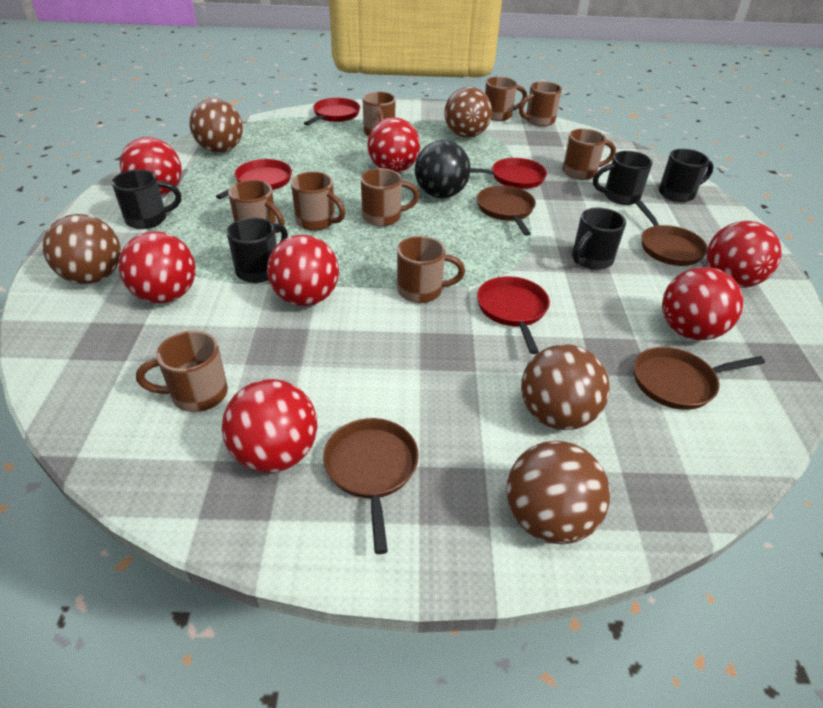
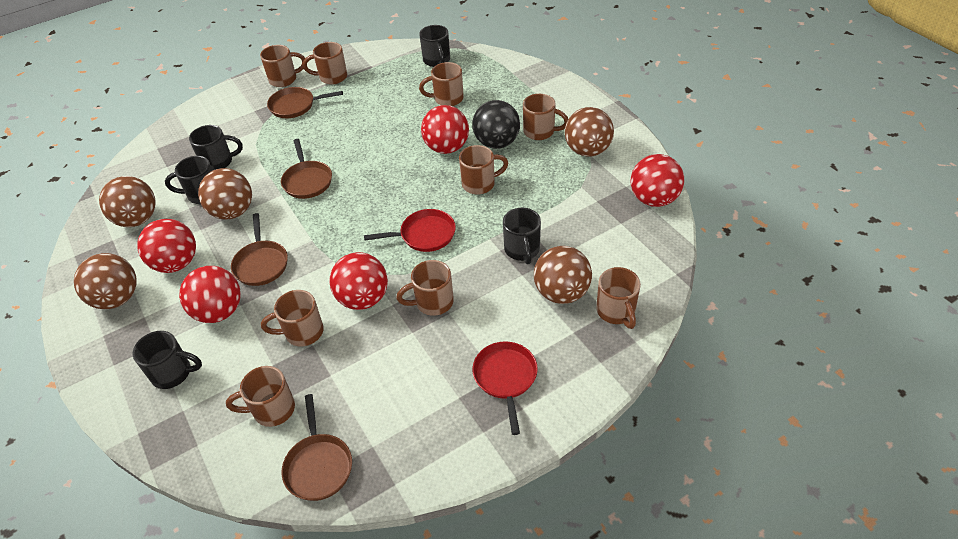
red ball: [119,231,196,303] [120,137,182,196] [222,379,317,473] [267,235,339,306] [368,117,420,172] [662,267,743,340] [706,221,782,288] = 7 -> [137,219,196,273] [179,266,241,323] [329,252,388,310] [421,105,469,154] [631,154,684,207] = 5
red pan: [216,159,292,199] [304,98,360,125] [471,158,547,189] [477,276,550,354] = 4 -> [364,209,456,252] [472,342,538,435] = 2

